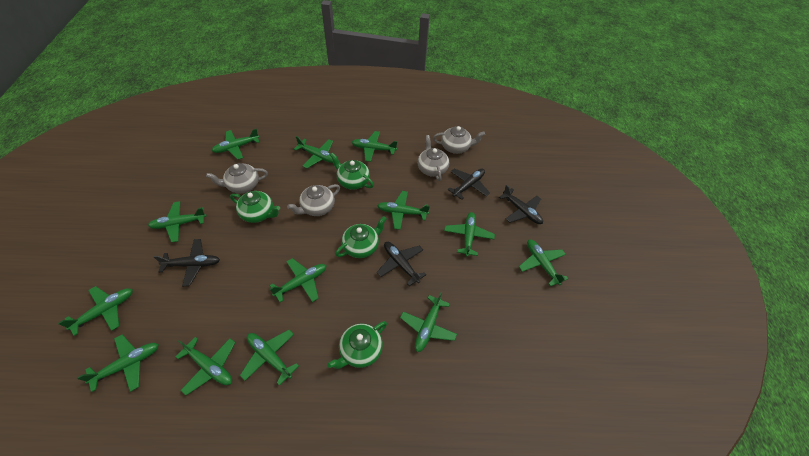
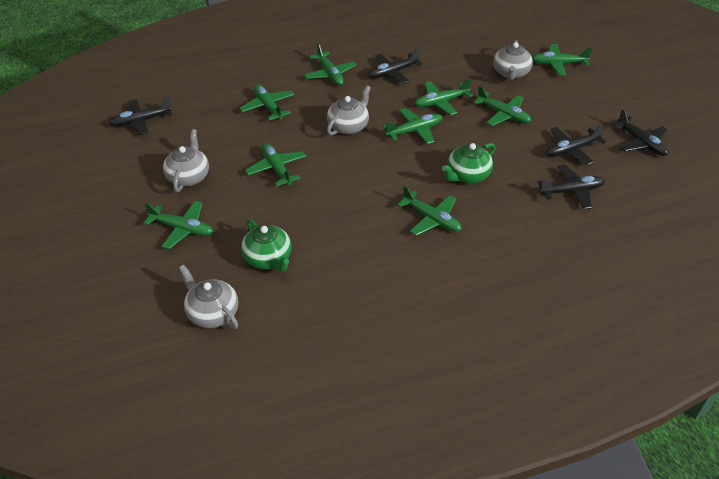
black plane: [154,239,220,286] [377,242,426,286] [447,169,490,200] [499,185,543,224] = 4 -> [109,97,172,135] [368,48,423,84] [538,165,605,209] [546,124,606,165] [612,109,668,156] = 5
green plane: [58,286,133,336] [77,335,159,392] [148,201,207,243] [175,337,236,395] [212,129,260,159] [240,330,299,386] [270,258,327,302] [294,136,333,168] [352,131,397,162] [377,191,430,230] [400,292,457,352] [444,212,495,257] [519,239,568,286] = 13 -> [144,201,213,249] [239,84,295,120] [245,143,306,186] [304,43,357,85] [383,108,442,144] [397,186,462,236] [415,78,473,115] [473,86,531,126] [532,44,592,75] = 9
green teapot: [230,191,280,223] [327,321,387,369] [330,152,374,190] [335,216,387,258] = 4 -> [241,219,292,272] [442,143,496,183] = 2

